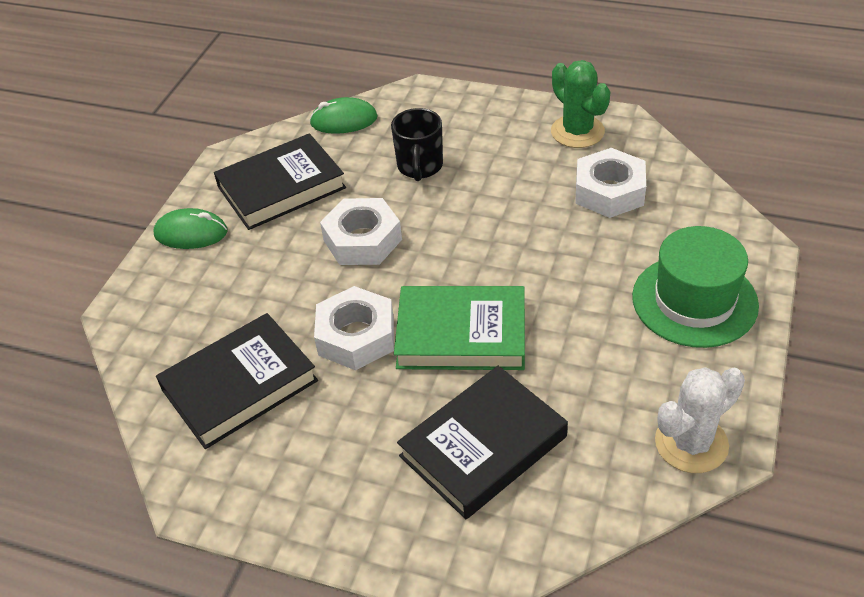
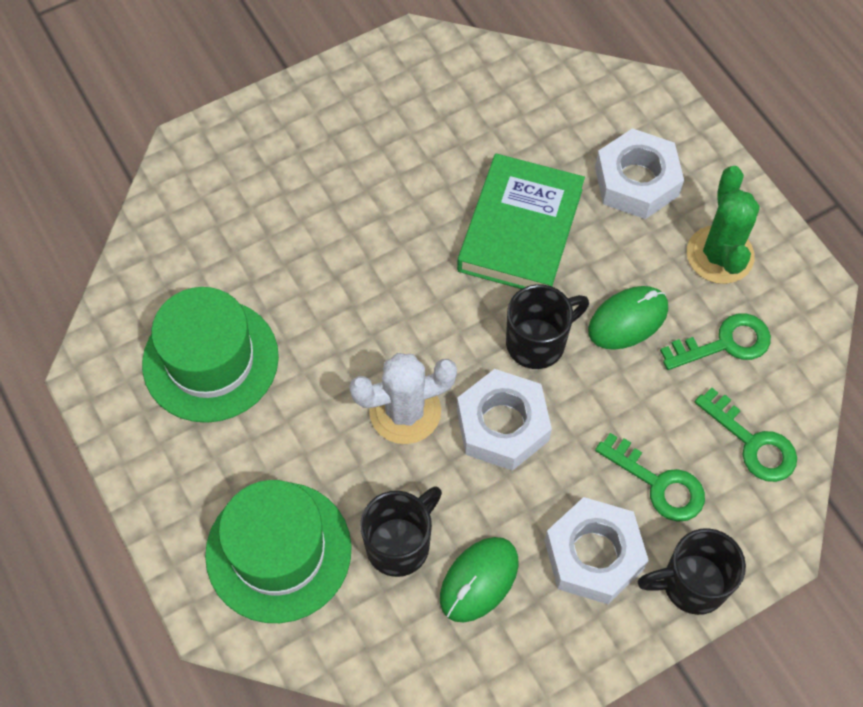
black book: [156,313,318,449] [214,133,346,230] [397,366,568,519] = 3 -> none = 0
black mug: [391,108,443,181] = 1 -> [360,487,442,577] [506,284,589,369] [637,528,746,615] = 3
green hat: [632,226,759,348] = 1 -> [142,287,279,423] [205,480,352,623] = 2
green key: none = 0 -> [595,433,705,522] [660,313,771,370] [695,387,797,482] = 3

